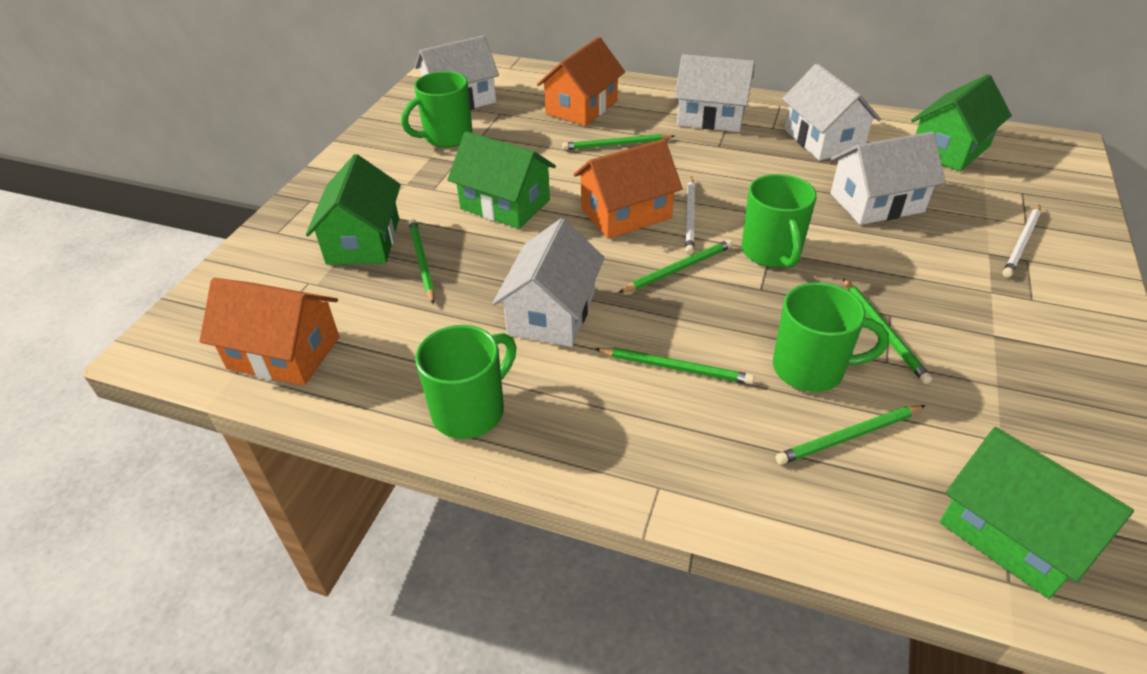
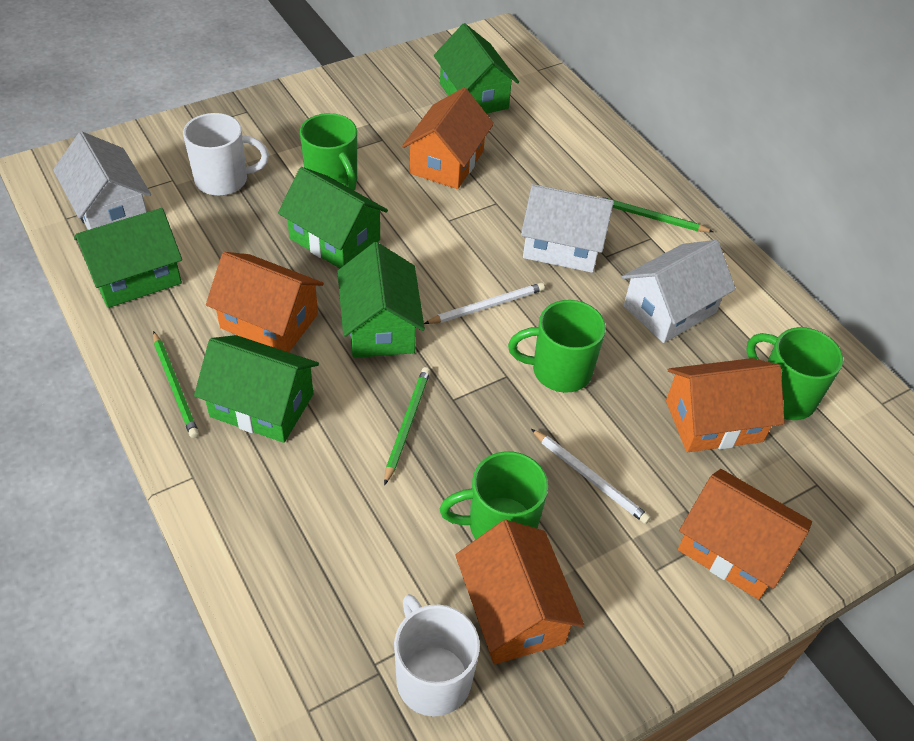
green house: [306,154,401,265] [447,131,556,229] [911,74,1012,172] [940,427,1134,599] = 4 -> [74,208,182,308] [194,335,319,443] [278,167,388,269] [337,242,425,358] [434,23,519,114] = 5
green pencil: [409,219,435,304] [562,134,675,150] [594,347,754,384] [618,240,733,293] [775,405,926,465] [843,279,933,384] = 6 -> [153,331,199,438] [384,367,430,485] [596,196,713,232] = 3
orange house: [199,278,339,386] [537,37,625,126] [573,139,683,239] = 3 -> [206,252,324,352] [402,88,494,189] [455,520,584,664] [666,358,785,452] [678,469,812,600] = 5
white house: [415,35,499,110] [493,218,605,347] [674,54,755,132] [782,64,881,160] [830,132,946,225] = 5 -> [53,131,151,230] [521,184,614,273] [622,240,736,343] = 3
white mug: none = 0 -> [183,113,269,196] [394,594,480,717] = 2

